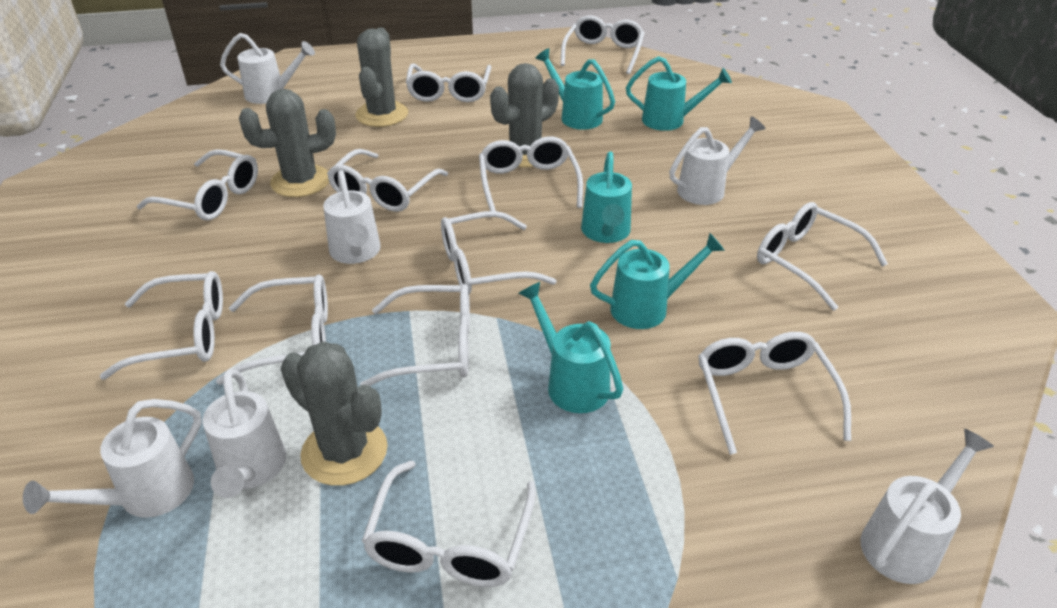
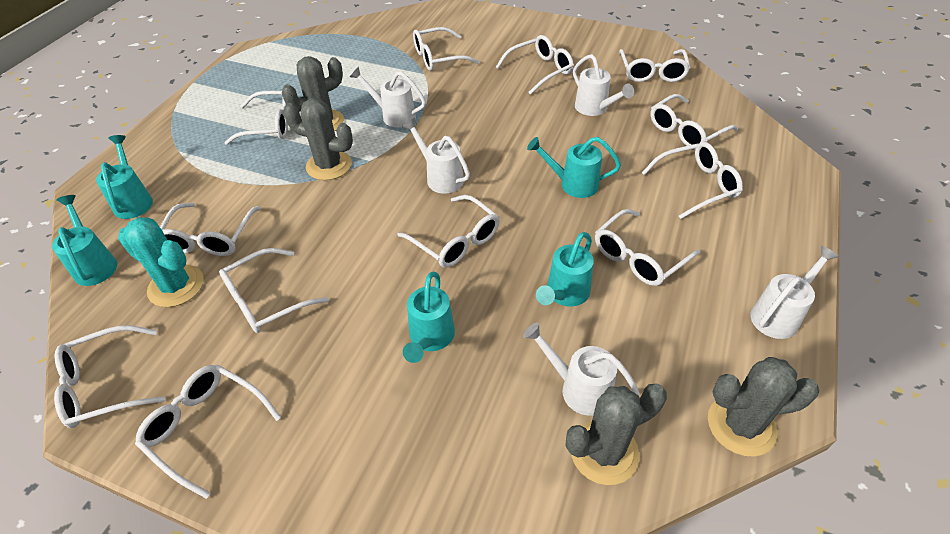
turquoise cactus: none = 0 -> [118,217,204,307] = 1
white watering can: [23,399,202,518] [203,369,286,498] [220,33,315,104] [323,170,381,264] [669,116,765,205] [861,429,994,584] = 6 -> [350,67,426,127] [402,118,470,194] [523,322,640,416] [573,54,634,116] [750,246,839,339] = 5

